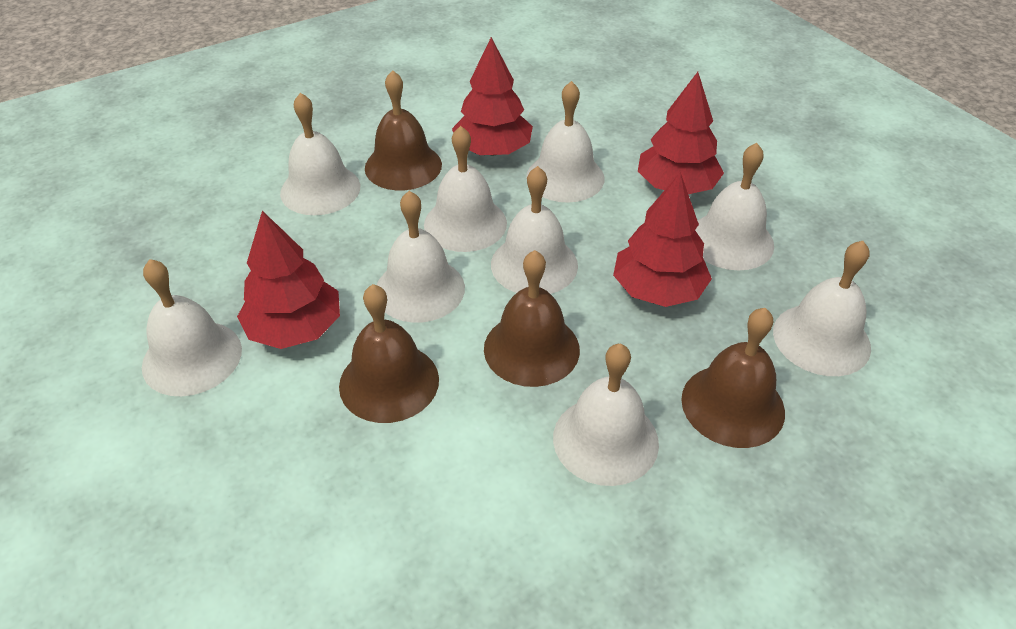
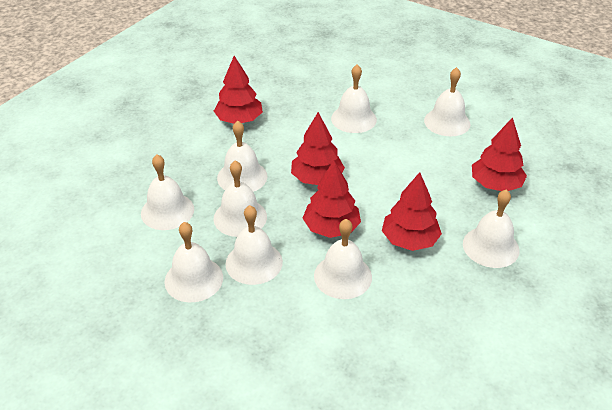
brown bell: [339,284,439,423] [365,70,442,190] [484,250,580,387] [681,308,785,448] = 4 -> none = 0
red tree: [237,211,340,349] [452,37,533,155] [613,172,712,307] [638,72,724,194] = 4 -> [214,56,263,124] [291,112,345,185] [303,161,361,238] [382,172,442,251] [472,117,527,191] = 5

